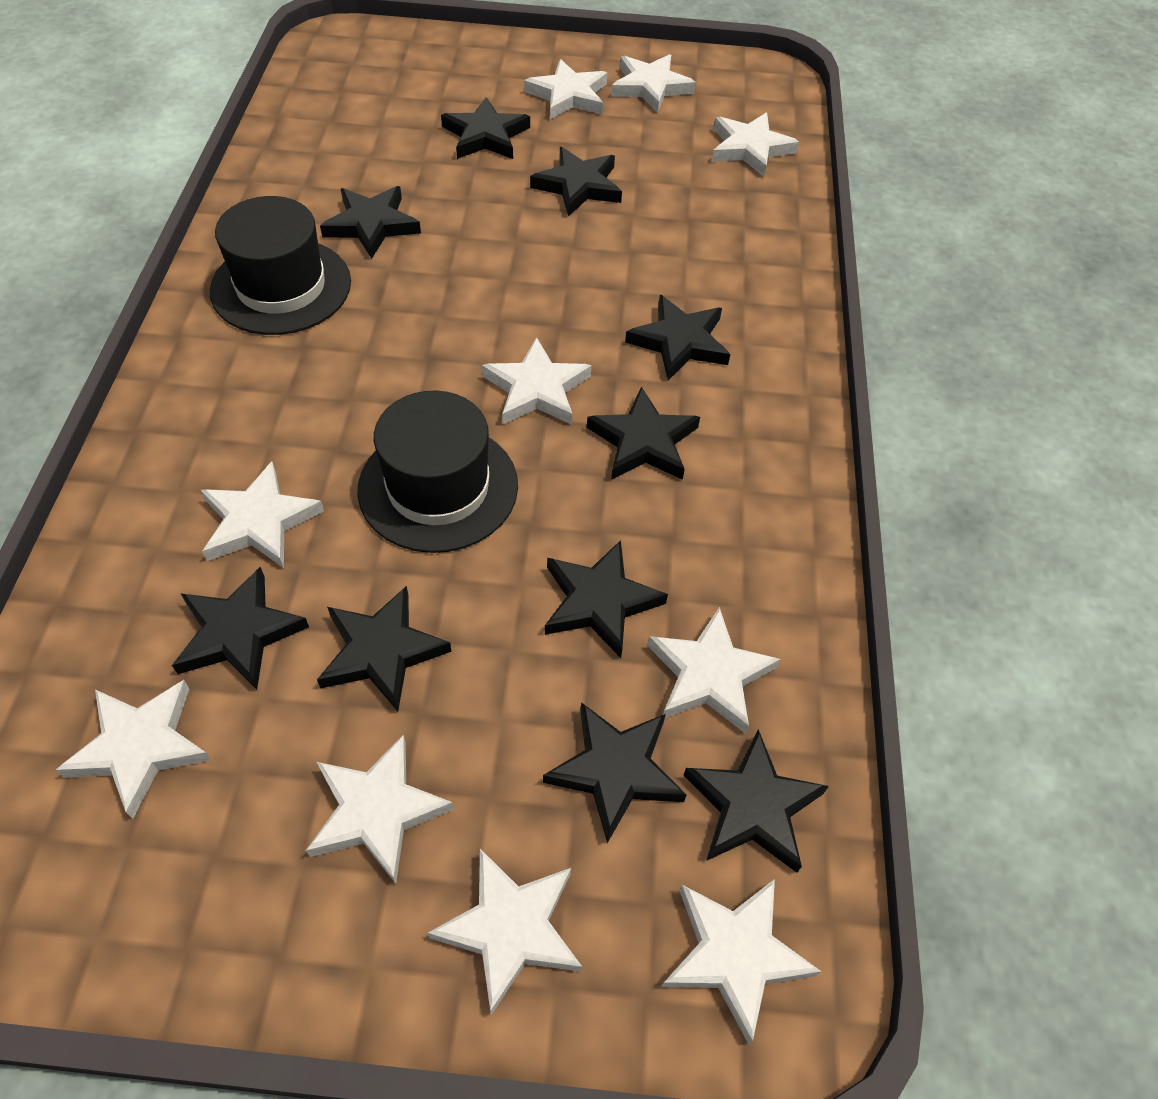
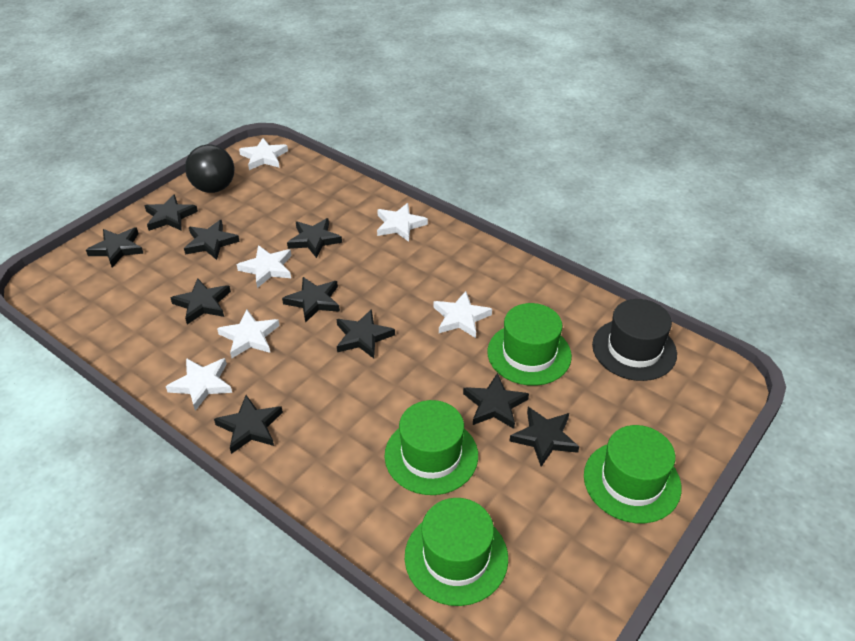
black ball: none = 0 -> [185,145,234,193] = 1
black hat: [210,196,351,335] [357,390,518,553] = 2 -> [592,299,677,381] = 1
green hat: none = 0 -> [385,400,478,495] [405,498,508,606] [487,303,572,386] [584,425,682,523] = 4
white star: [56,680,211,819] [201,462,324,568] [306,735,454,884] [428,849,582,1015] [482,337,592,425] [524,59,607,119] [611,54,696,113] [647,607,780,734] [662,879,821,1044] [712,113,799,177] = 10 -> [166,358,232,411] [217,310,280,358] [237,245,292,288] [239,138,288,170] [377,203,428,242] [434,291,492,338] = 6

